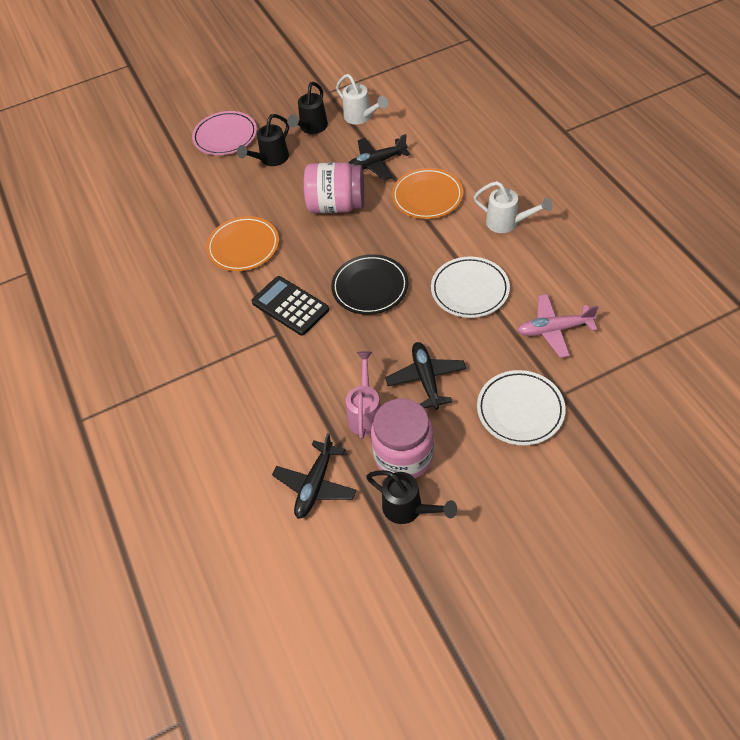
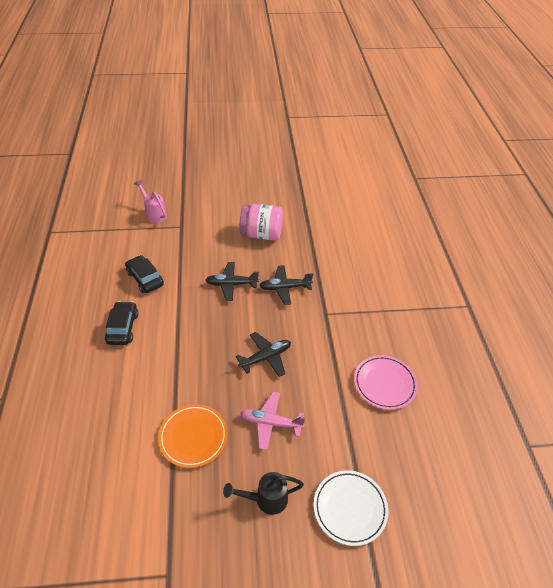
black calculator: [252,276,329,336] = 1 -> none = 0
black car: none = 0 -> [105,301,138,345] [125,255,164,293] = 2
black plate: [331,254,409,315] = 1 -> none = 0
black watering can: [237,114,289,166] [287,82,328,134] [366,470,457,524] = 3 -> [223,472,304,515] = 1
orange plate: [206,216,279,271] [392,168,463,219] = 2 -> [158,404,227,468] = 1
pink jar: [304,162,364,213] [371,398,434,478] = 2 -> [239,204,283,241] = 1
white plate: [431,257,510,318] [477,370,566,445] = 2 -> [314,470,388,546] = 1
white watering can: [336,74,388,125] [474,181,552,233] = 2 -> none = 0

